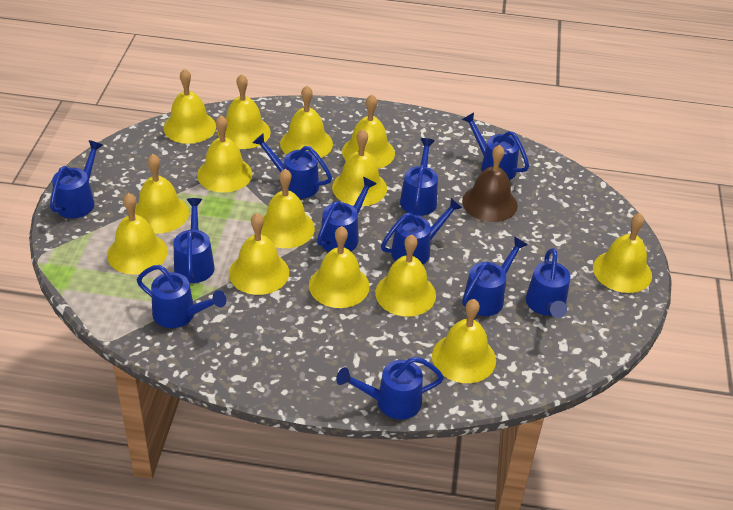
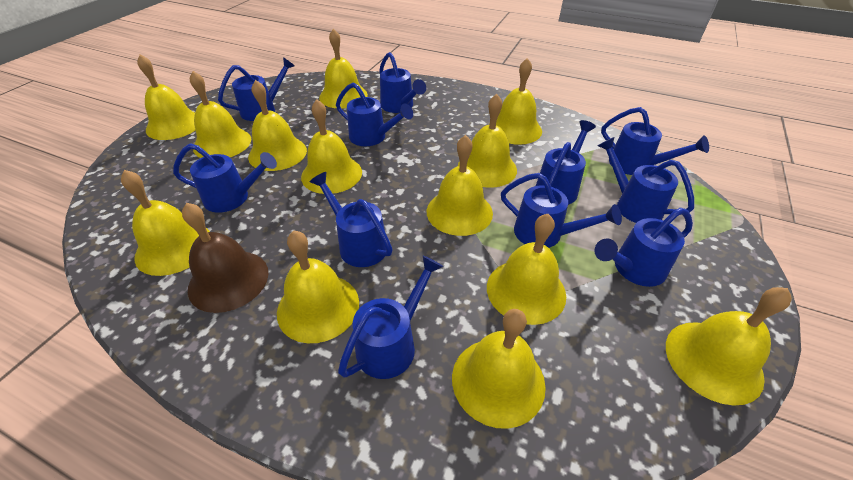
yellow bell: [107,193,168,275] [135,154,189,233] [163,69,216,144] [197,115,252,193] [218,74,271,149] [229,213,289,295] [261,169,315,248] [280,86,333,158] [309,226,370,308] [332,129,387,206] [342,94,395,169] [375,235,436,317] [432,299,496,383] [593,213,652,293] = 14 -> [121,170,210,276] [137,55,196,140] [190,71,251,158] [248,80,307,171] [277,231,359,343] [301,99,362,194] [319,29,368,108] [427,135,493,236] [452,309,546,429] [458,94,517,188] [487,214,566,325] [489,58,542,145] [666,287,792,405] = 13

